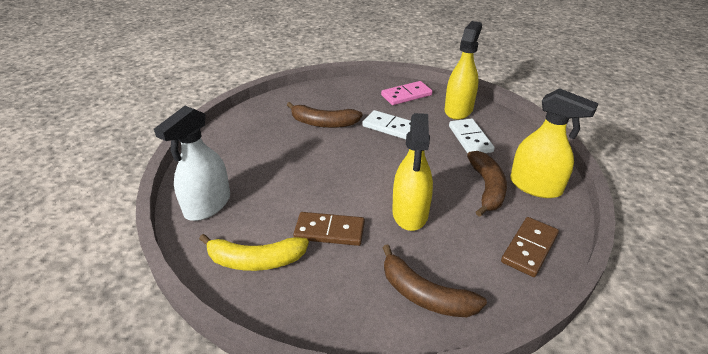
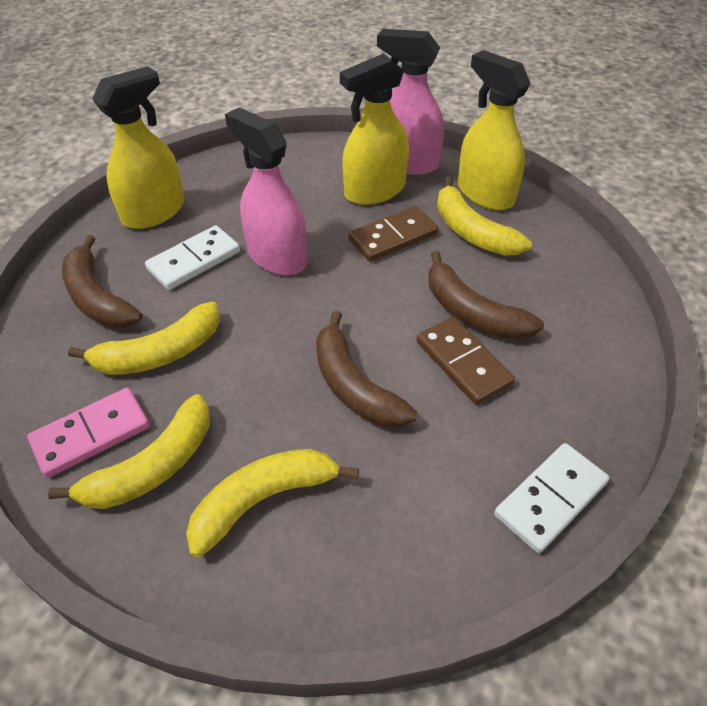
pink spray bottle: none = 0 -> [225,107,307,275] [377,29,444,175] = 2
white spray bottle: [154,106,230,221] = 1 -> none = 0
yellow banana: [199,234,309,271] = 1 -> [48,394,209,509] [68,302,220,375] [186,449,359,558] [437,177,532,256] = 4

